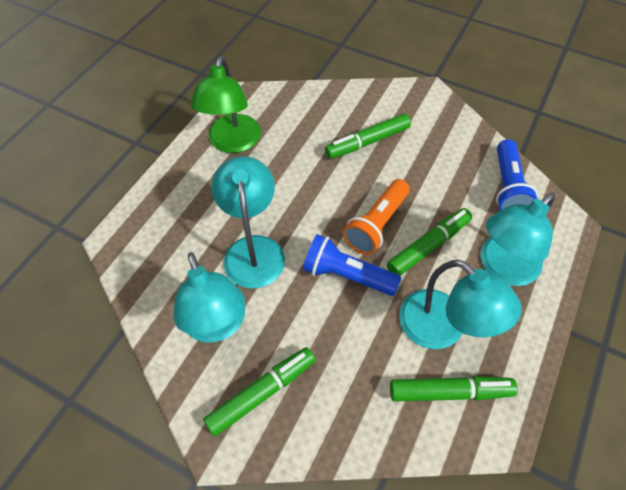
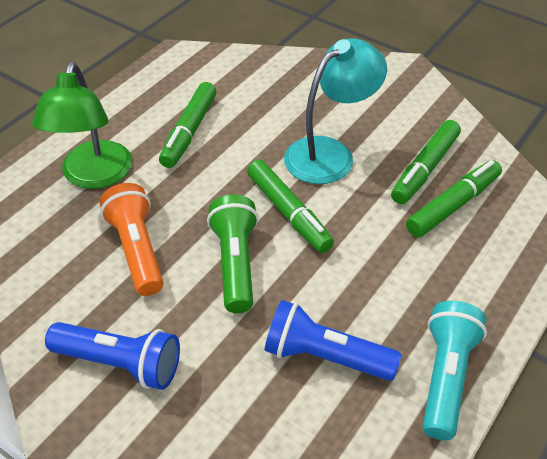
green flashlight: none = 0 -> [207,195,259,313] = 1
turquoise flashlight: none = 0 -> [423,301,487,440] = 1
turquoise lamp: [174,253,245,342] [212,156,285,288] [399,260,522,349] [481,192,555,286] = 4 -> [284,38,387,184] = 1

